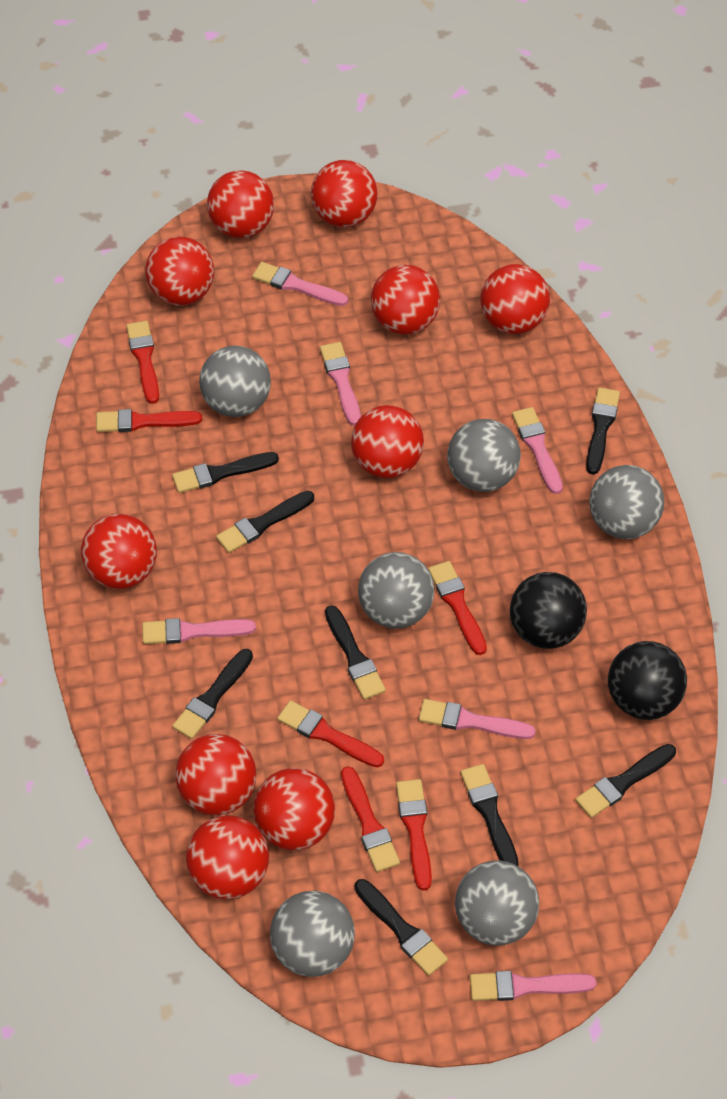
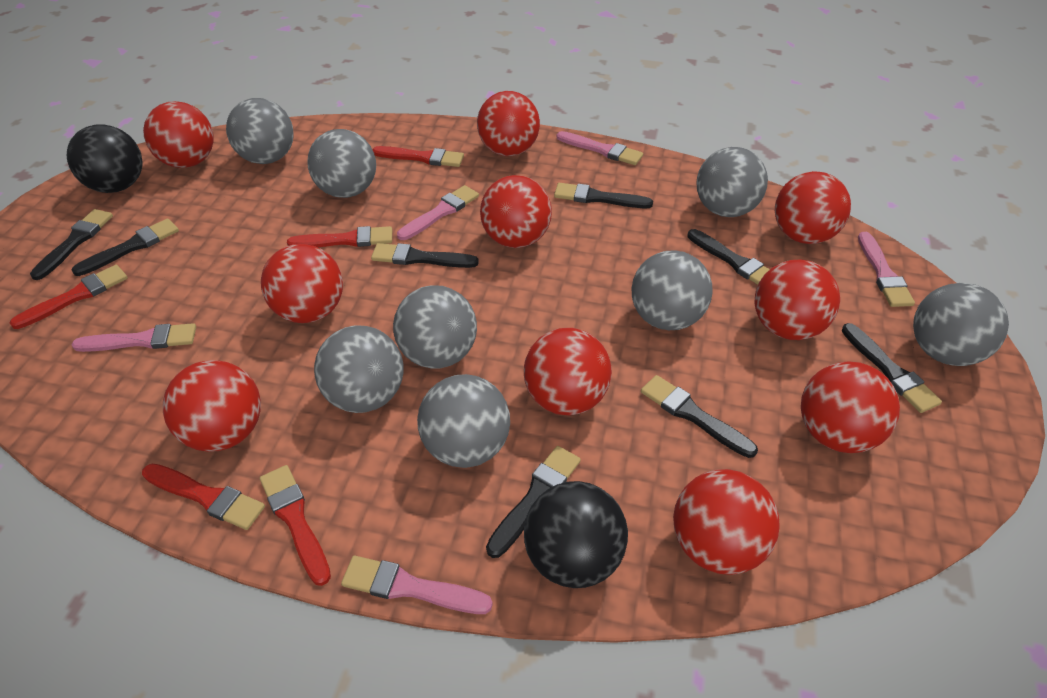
grey ball: [199,346,271,417] [270,891,355,977] [358,552,434,629] [447,419,521,492] [455,860,539,946] [589,465,664,539] = 6 -> [226,98,294,164] [307,129,376,198] [314,326,404,413] [393,285,477,369] [417,374,510,468] [631,250,713,330] [697,147,768,217] [913,283,1009,366] = 8
pink brush: [142,618,256,644] [252,262,348,306] [320,342,361,426] [419,699,536,739] [470,971,597,1001] [512,407,563,494] = 6 -> [72,323,196,352] [341,556,493,614] [397,185,479,240] [557,131,643,165] [858,232,915,307] = 5
red brush: [96,409,202,432] [126,321,159,404] [277,700,384,767] [341,766,400,872] [396,779,432,891] [428,561,487,655] = 6 -> [10,265,128,329] [142,464,265,530] [260,465,331,586] [287,226,392,247] [373,146,464,167] = 5

